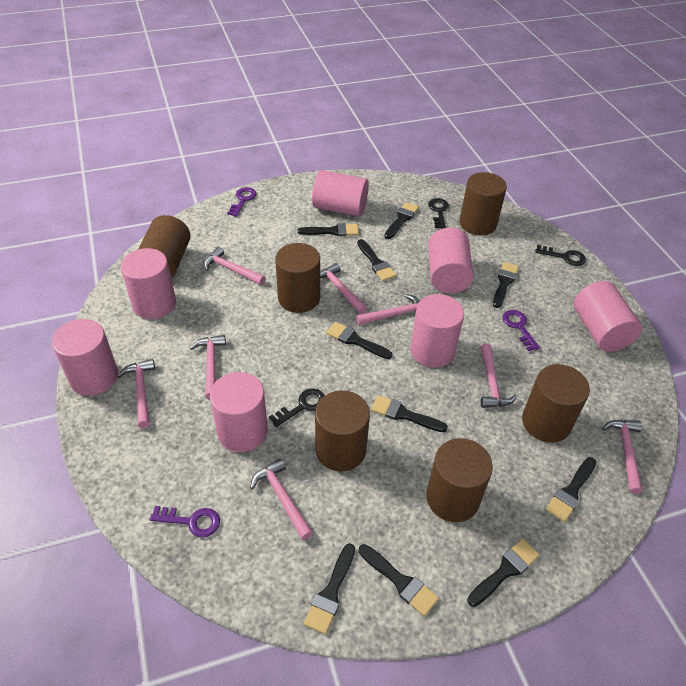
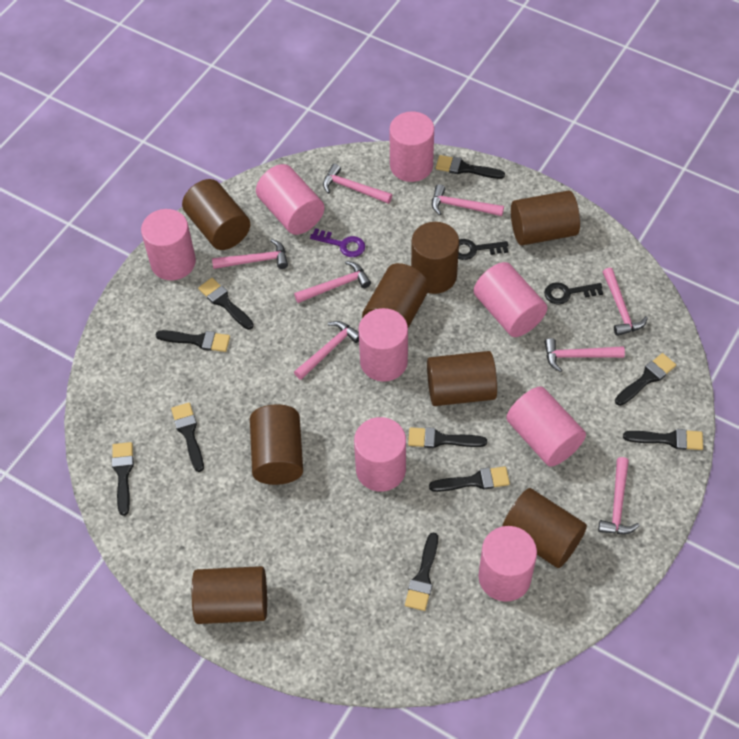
black key: [269,389,325,427] [428,198,449,229] [535,245,586,266] = 3 -> [458,239,508,260] [544,282,603,305] = 2
brown cylinder: [138,215,191,278] [275,243,320,313] [315,390,370,472] [426,438,493,522] [460,172,507,235] [522,364,590,443] = 6 -> [182,179,250,250] [192,566,267,624] [250,404,303,485] [362,263,430,328] [411,222,459,294] [427,351,497,406] [502,488,587,568] [511,191,580,245] = 8
pink cylinder: [52,319,118,396] [121,248,176,319] [210,372,268,452] [312,170,369,217] [410,294,464,367] [428,227,474,293] [574,281,643,352] = 7 -> [141,209,196,280] [256,164,324,235] [354,417,406,492] [358,308,408,382] [389,111,434,182] [474,262,547,337] [478,526,537,602] [506,386,586,467] = 8
purple key: [149,506,220,537] [227,187,256,217] [502,310,540,351] = 3 -> [310,228,365,257] = 1

